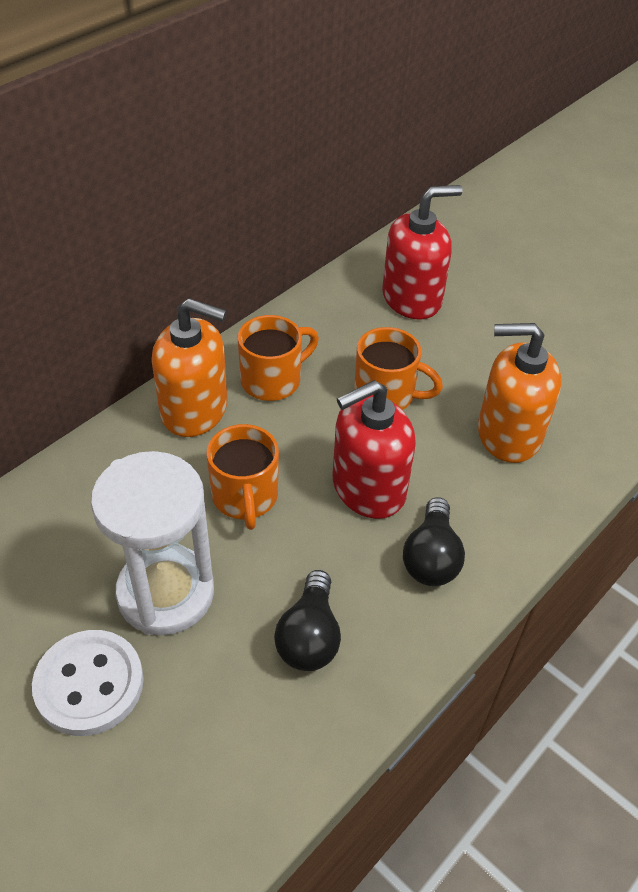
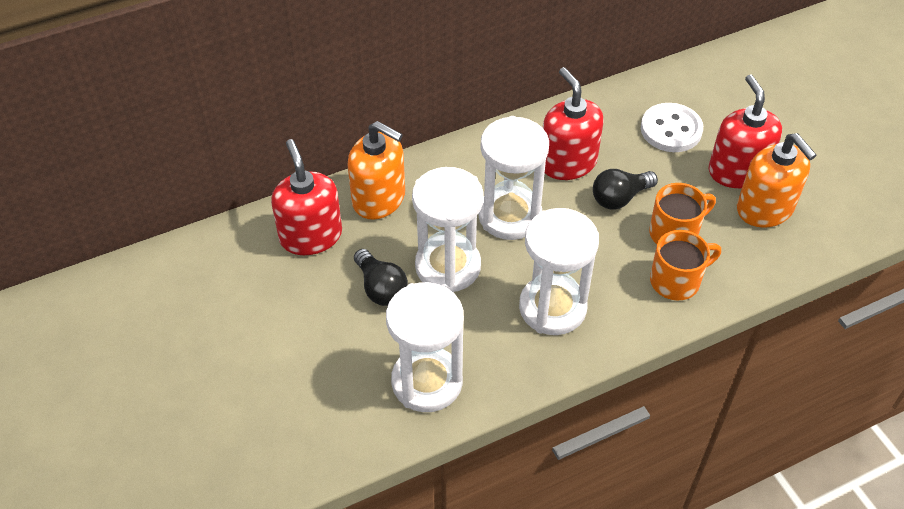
orange mug: [206,424,279,530] [238,315,319,401] [354,327,443,410] = 3 -> [649,183,716,244] [650,230,721,300] = 2
red soap dispenser: [332,380,416,519] [382,185,463,320] = 2 -> [271,139,342,255] [543,67,604,180] [709,74,782,188] = 3
white hourglass: [91,451,214,635] = 1 -> [386,282,464,412] [412,167,484,292] [478,116,549,240] [519,208,599,335] = 4

